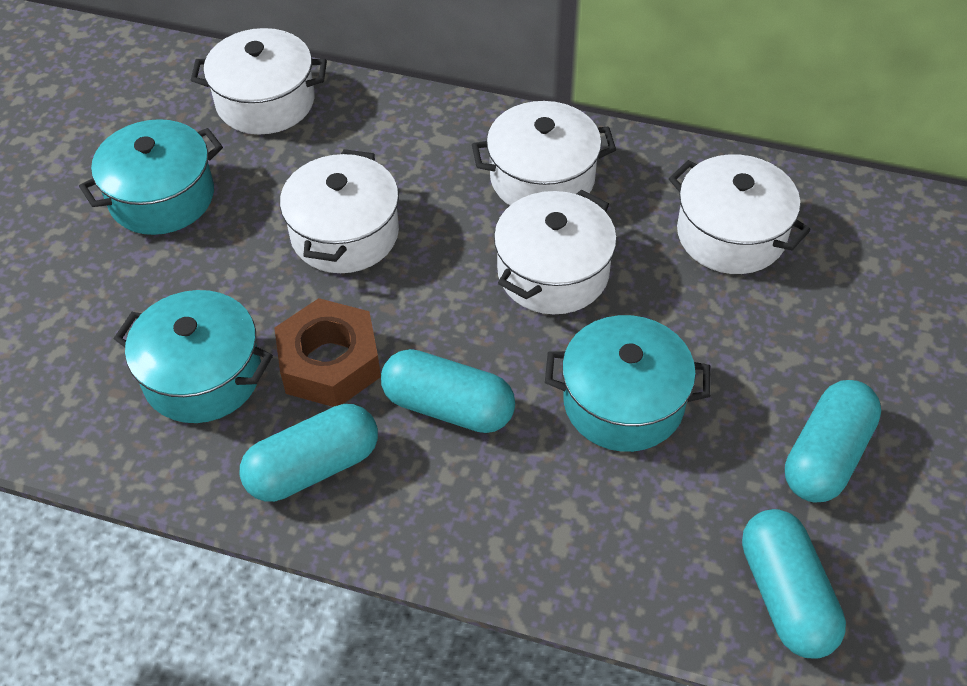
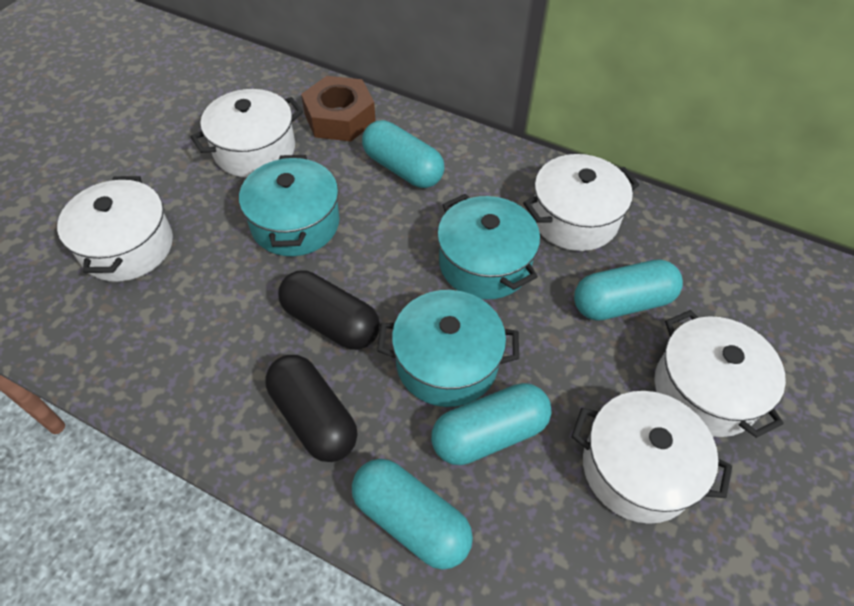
black capsule: none = 0 -> [265,355,357,462] [278,271,380,350] = 2

